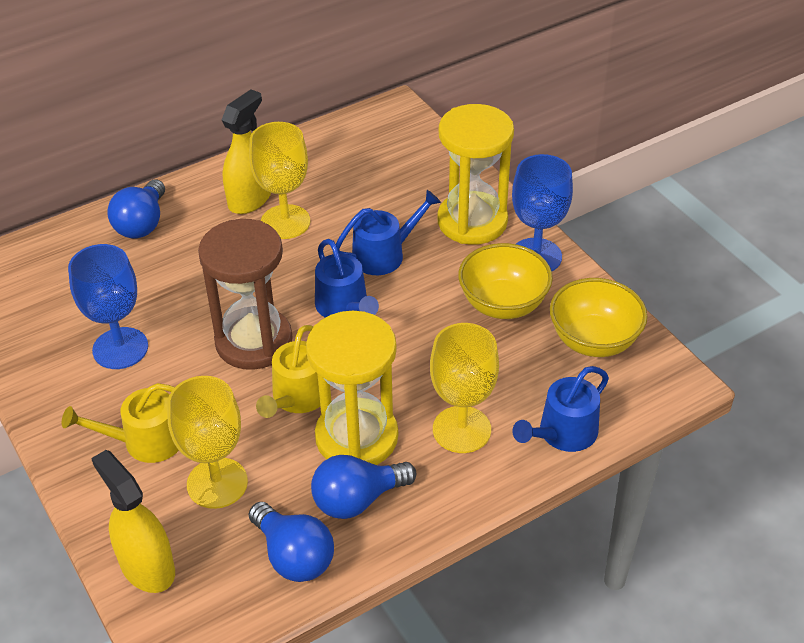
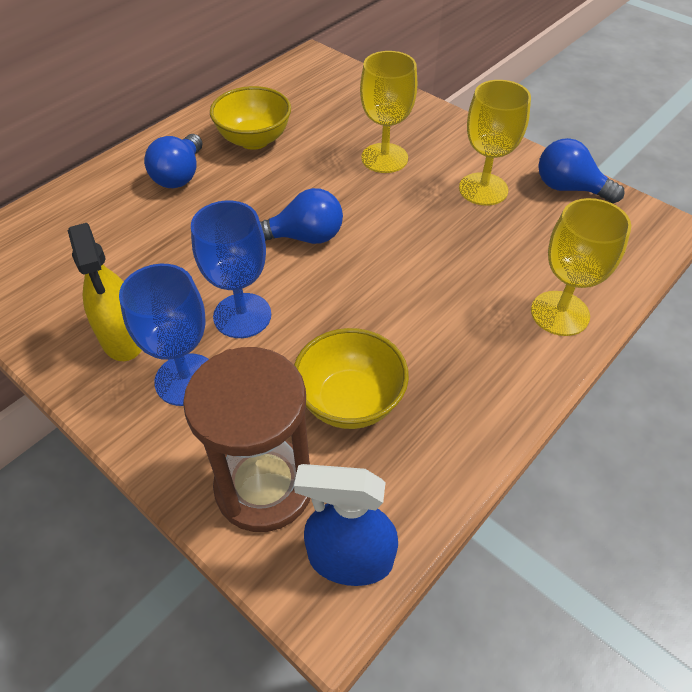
blue spray bottle: none = 0 -> [294,464,398,586] = 1
blue watering can: [315,239,379,318] [336,190,441,275] [512,366,609,452] = 3 -> none = 0
yellow hourglass: [306,311,398,465] [437,104,514,245] = 2 -> none = 0
yellow spray bottle: [91,450,175,593] [222,89,271,214] = 2 -> [68,223,142,361] = 1
yellow watering can: [62,383,179,463] [256,325,320,418] = 2 -> none = 0

